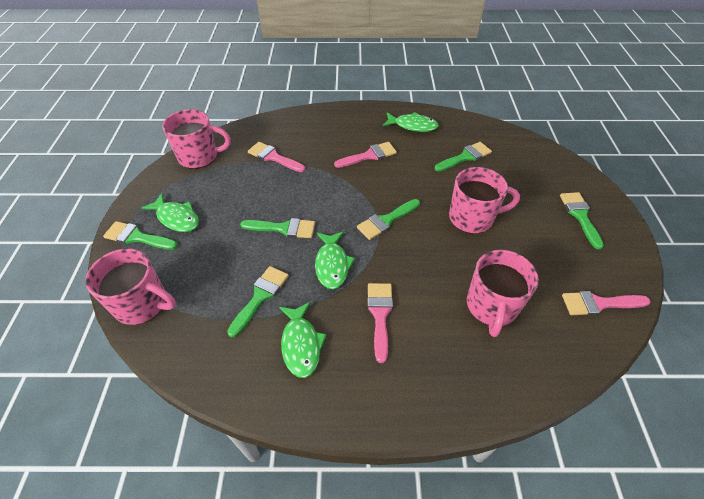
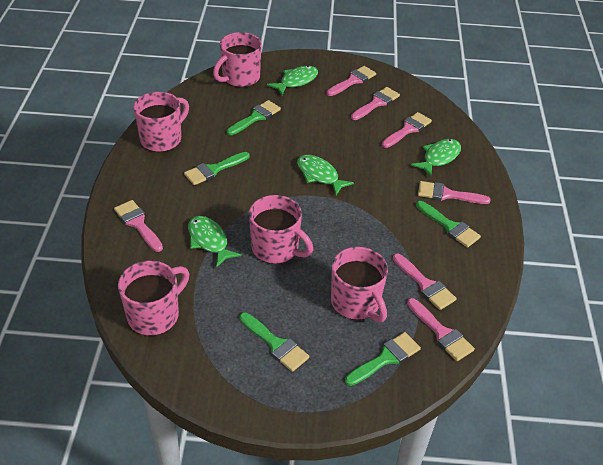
green brush: [103,221,178,250] [227,266,289,337] [240,218,315,238] [357,199,420,240] [434,142,492,172] [560,192,604,249] = 6 -> [184,152,250,185] [227,100,281,135] [239,312,309,372] [345,332,421,386] [416,201,481,248] = 5
pink brush: [248,142,305,172] [334,142,397,168] [367,283,393,363] [562,291,651,315] = 4 -> [114,200,163,252] [327,66,376,96] [351,87,400,120] [382,112,432,148] [393,253,457,310] [407,298,475,361] [418,181,491,204] = 7
pink mug: [85,249,176,325] [162,109,231,169] [449,167,520,234] [467,250,539,337] = 4 -> [118,261,189,336] [133,92,189,152] [213,32,262,87] [249,195,313,264] [331,247,388,322] = 5

